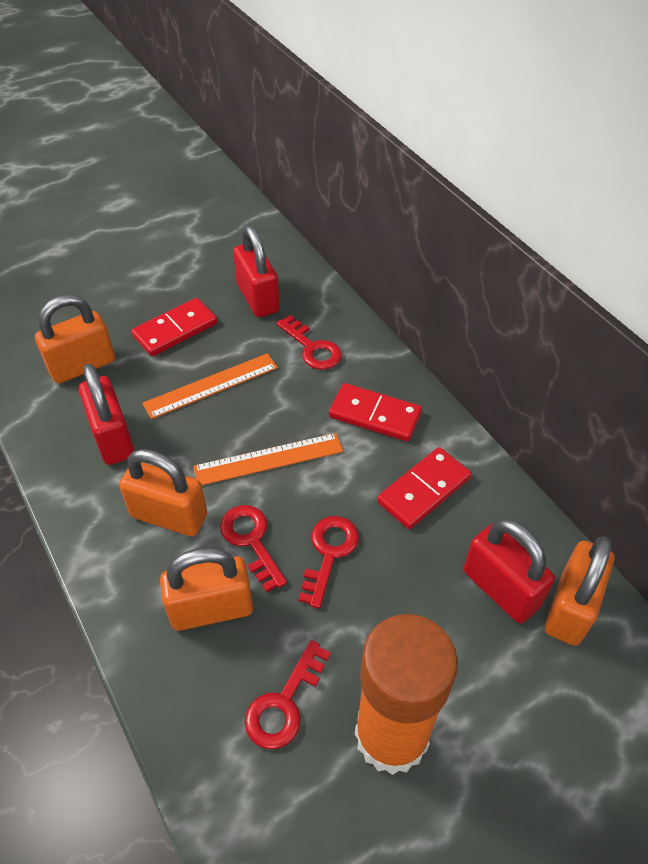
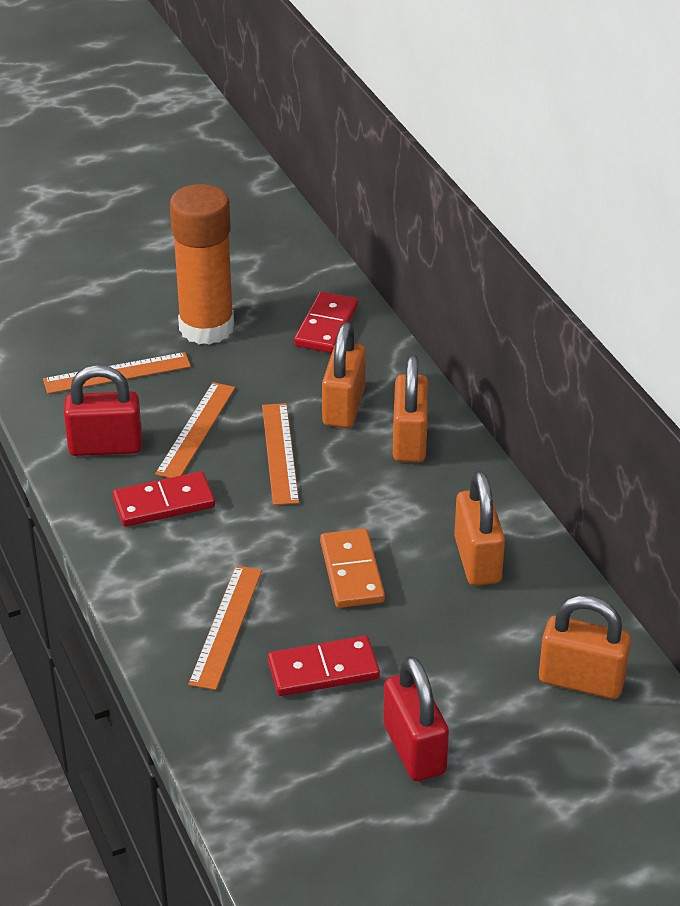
orange domino: none = 0 -> [320,528,385,608] = 1
orange ruler: [142,353,278,419] [193,433,343,485] = 2 -> [43,352,191,394] [155,382,235,478] [188,565,262,690] [262,403,299,505] = 4
red key: [220,505,287,592] [245,640,331,749] [276,315,342,370] [298,516,359,609] = 4 -> none = 0
red padlock: [79,364,135,465] [233,225,280,317] [464,519,555,623] = 3 -> [64,365,142,456] [383,656,449,781] = 2

